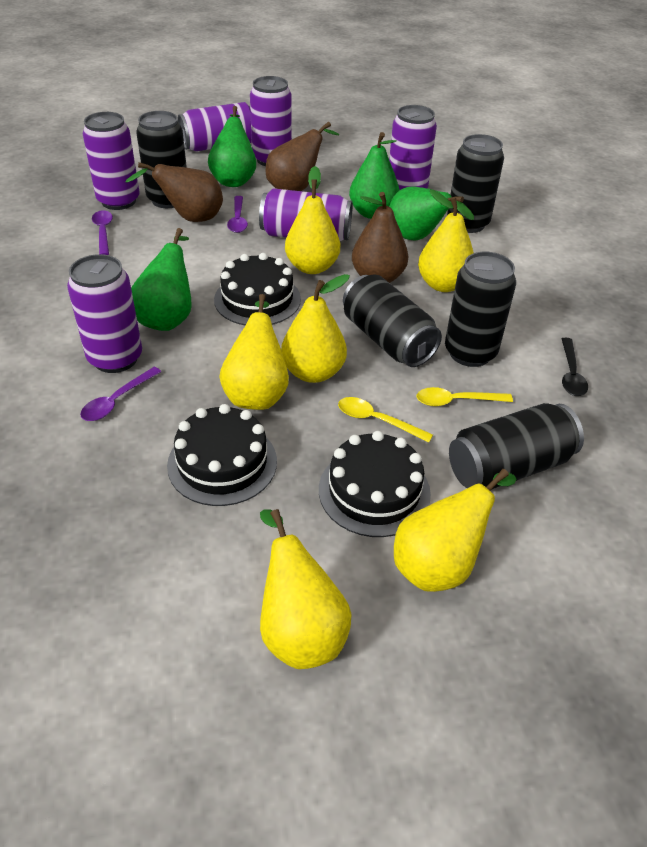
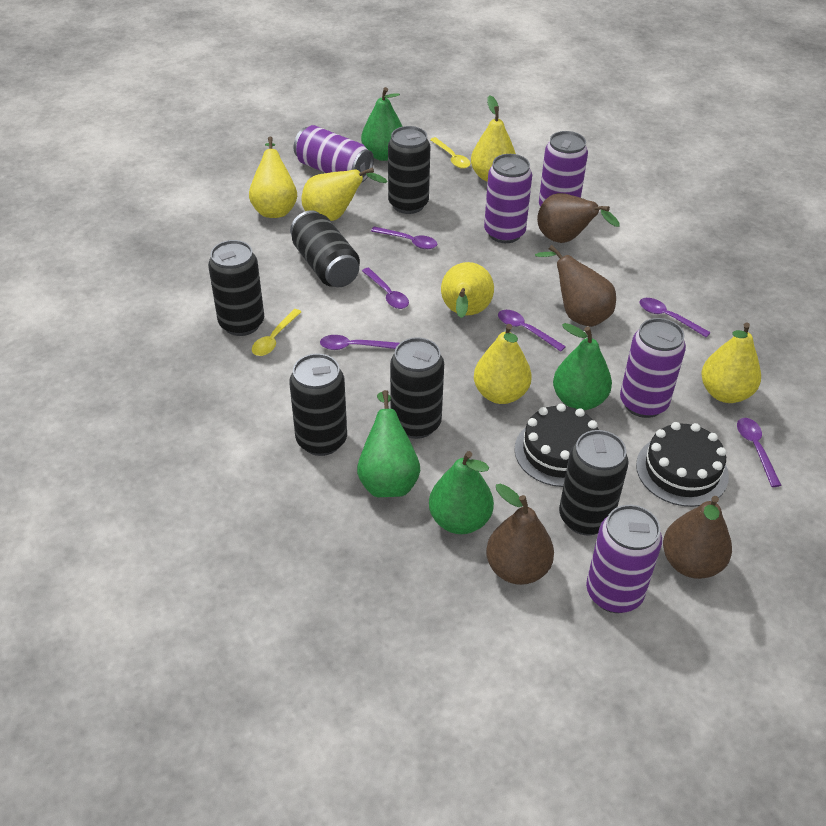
black cake: [167,404,277,506] [214,253,301,325] [319,431,431,537] = 3 -> [514,403,599,487] [636,422,729,507] = 2
black can: [136,111,187,208] [343,274,442,367] [445,252,516,367] [447,134,504,233] [449,403,584,489] = 5 -> [208,240,264,336] [289,353,347,456] [290,210,360,287] [388,126,430,214] [390,337,444,439] [559,430,629,536] = 6
black spoon: [562,338,588,396] = 1 -> none = 0
brown pear: [125,162,223,222] [266,122,339,191] [352,192,408,283] = 3 -> [486,484,554,585] [535,245,616,327] [537,193,620,243] [663,496,732,579] = 4
purple can: [67,254,142,373] [83,112,140,210] [178,102,252,151] [250,76,292,166] [259,188,353,241] [389,105,437,190] = 6 -> [293,125,374,183] [484,154,532,243] [539,131,588,207] [586,505,662,613] [620,318,686,418] = 5
purple spoon: [80,367,161,421] [92,210,113,255] [227,196,248,233] = 3 -> [320,335,399,350] [362,267,409,309] [371,226,437,249] [498,310,566,352] [639,298,711,338] [737,418,782,487] = 6

